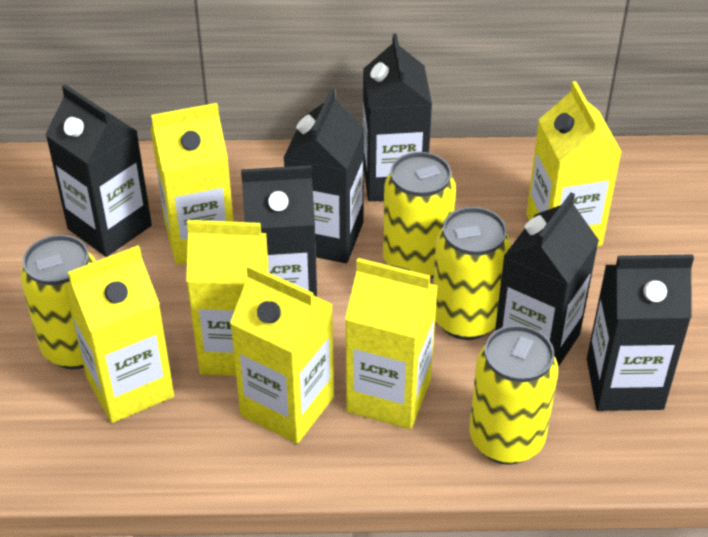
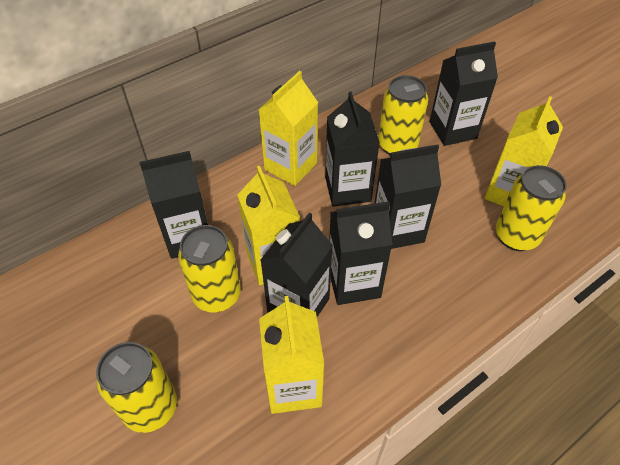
yellow carton: [64,245,174,423] [151,103,234,265] [186,220,269,376] [230,264,334,444] [345,258,438,429] [526,81,622,247] = 6 -> [237,166,300,285] [258,71,318,186] [259,296,324,414] [484,97,563,206] = 4

